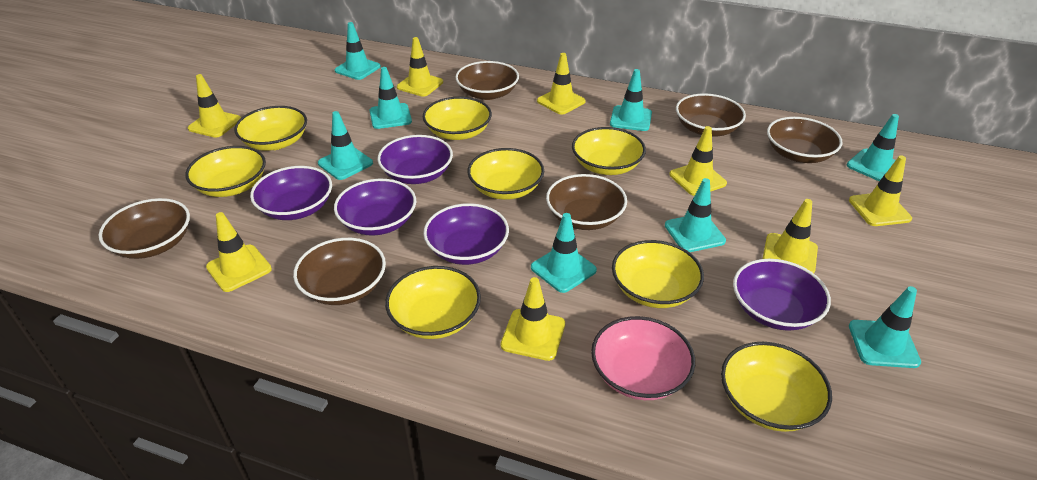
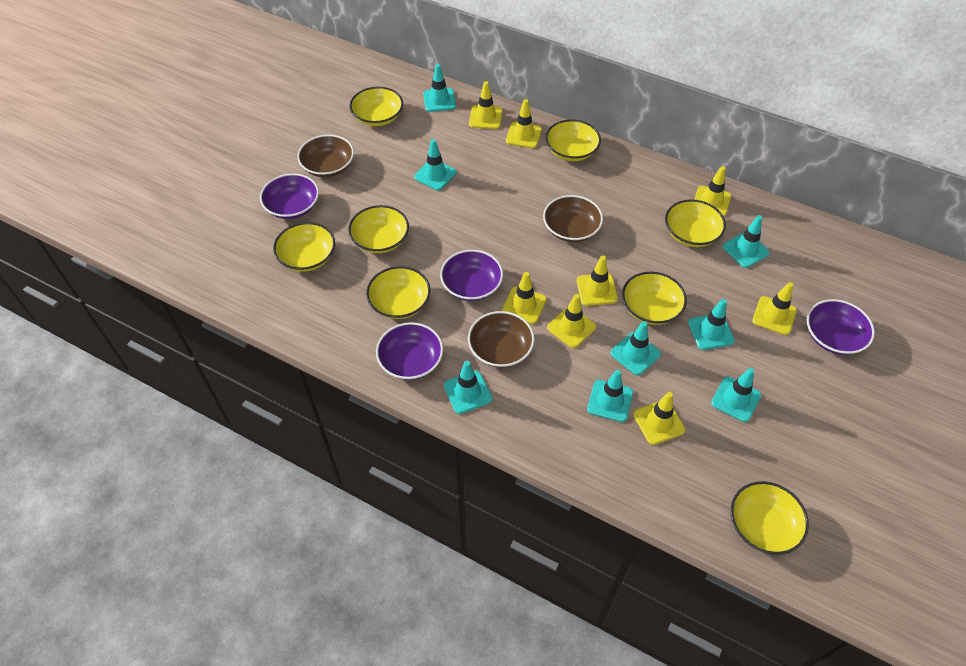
brown bowl: [99,198,190,259] [293,238,386,305] [455,61,519,100] [546,174,627,230] [676,93,746,137] [767,117,842,163] = 6 -> [297,135,354,178] [468,311,534,368] [543,195,603,242] = 3
pink bowl: [591,316,695,400] = 1 -> none = 0
purple bowl: [250,166,332,220] [334,179,416,235] [377,135,453,184] [423,203,509,265] [733,259,831,331] = 5 -> [260,173,319,219] [376,322,443,380] [440,250,503,301] [807,299,875,355] = 4

